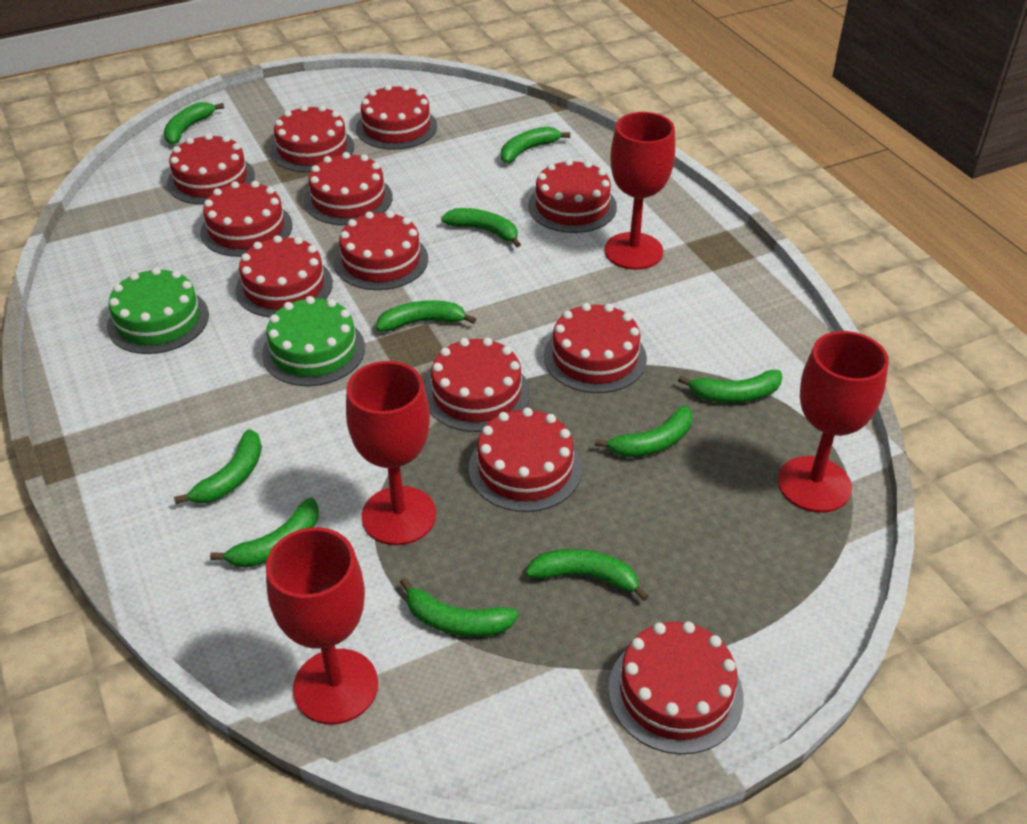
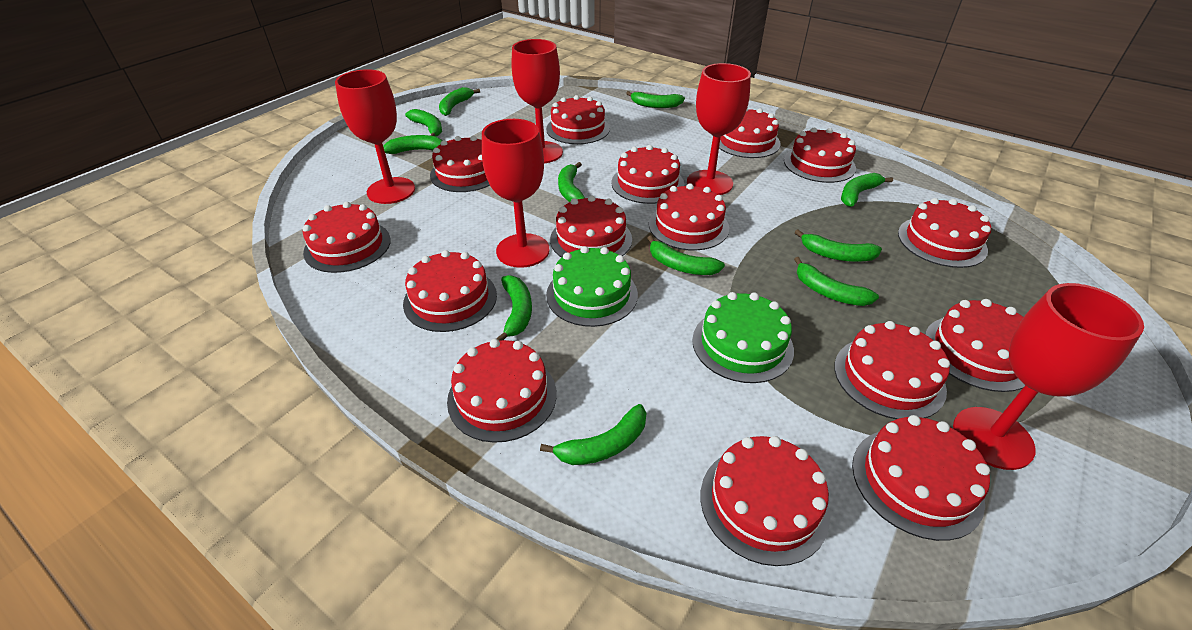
green banana: [164,102,224,145] [174,429,262,504] [210,498,319,568] [376,300,476,332] [400,578,518,637] [441,208,521,248] [501,127,570,163] [526,549,648,601] [595,406,693,457] [678,370,782,403] = 10 -> [383,135,443,154] [405,109,442,137] [439,87,480,116] [496,275,532,340] [540,404,646,465] [558,162,585,202] [626,91,685,108] [648,235,725,275] [794,257,879,306] [795,229,882,262] [841,173,893,207] = 11
red cake: [167,133,255,205] [200,181,292,257] [235,235,333,318] [270,105,354,173] [304,152,393,225] [334,211,428,290] [356,84,437,150] [425,338,530,432] [468,407,582,512] [528,159,617,233] [544,303,647,393] [608,621,744,754] = 12 -> [303,202,391,273] [403,250,497,332] [430,136,490,192] [447,339,557,443] [546,95,610,144] [550,195,632,258] [611,145,684,204] [649,183,729,251] [701,436,830,566] [719,108,781,158] [784,128,856,183] [834,321,950,419] [852,415,990,541] [898,198,991,268] [925,299,1025,392] = 15
red goblet: [266,527,378,725] [346,361,436,545] [604,112,675,270] [778,331,889,513] = 4 -> [335,69,415,204] [482,119,550,268] [512,39,563,163] [687,63,751,195] [953,283,1144,470] = 5

